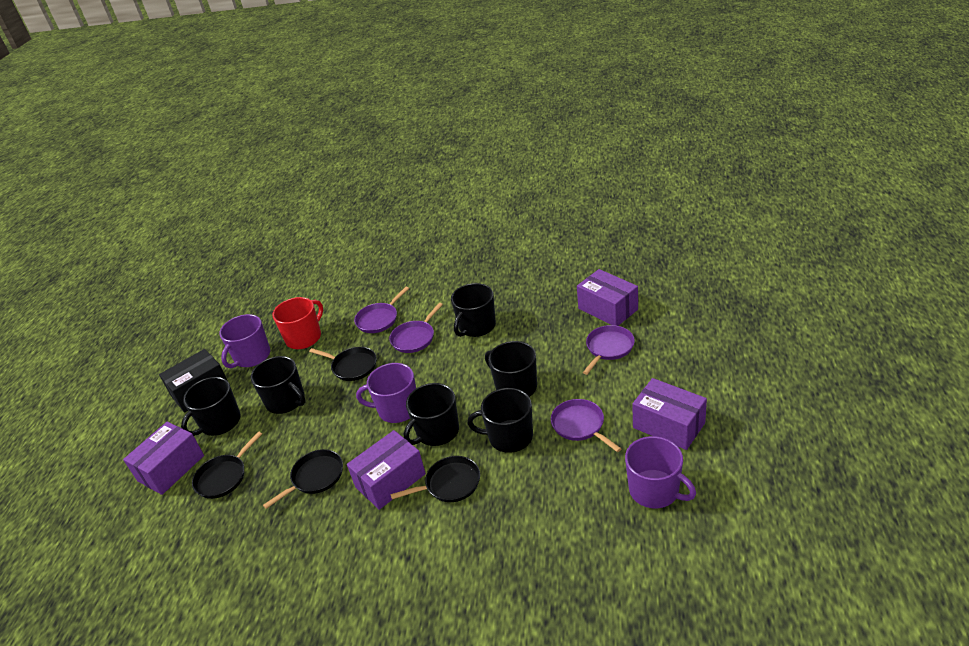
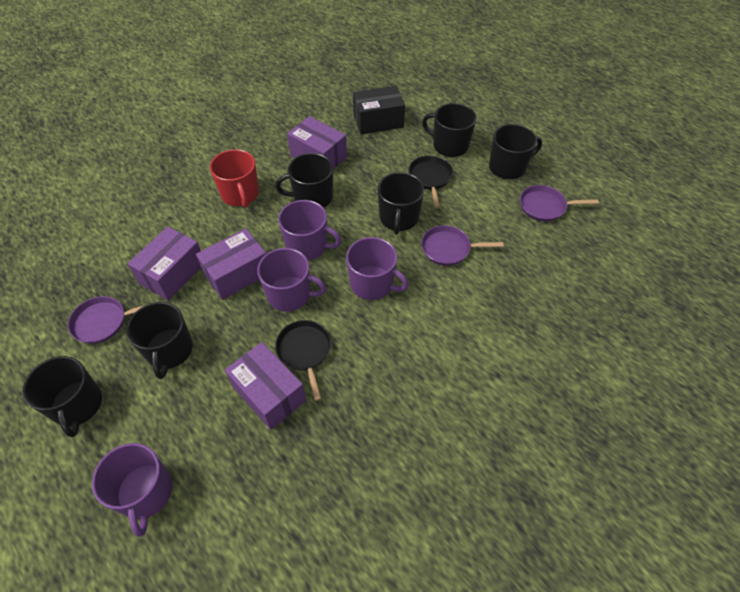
black pan: [192,431,262,499] [263,449,343,509] [309,347,377,381] [390,456,480,502] = 4 -> [275,320,331,401] [408,156,453,208] = 2
purple mug: [219,314,270,368] [356,363,416,423] [625,436,696,508] = 3 -> [92,443,172,537] [257,248,326,312] [278,200,341,260] [346,237,409,300] = 4
purple pan: [354,287,409,333] [389,303,443,353] [551,399,622,452] [583,325,635,375] = 4 -> [68,296,143,344] [421,225,504,266] [520,185,599,222] = 3

